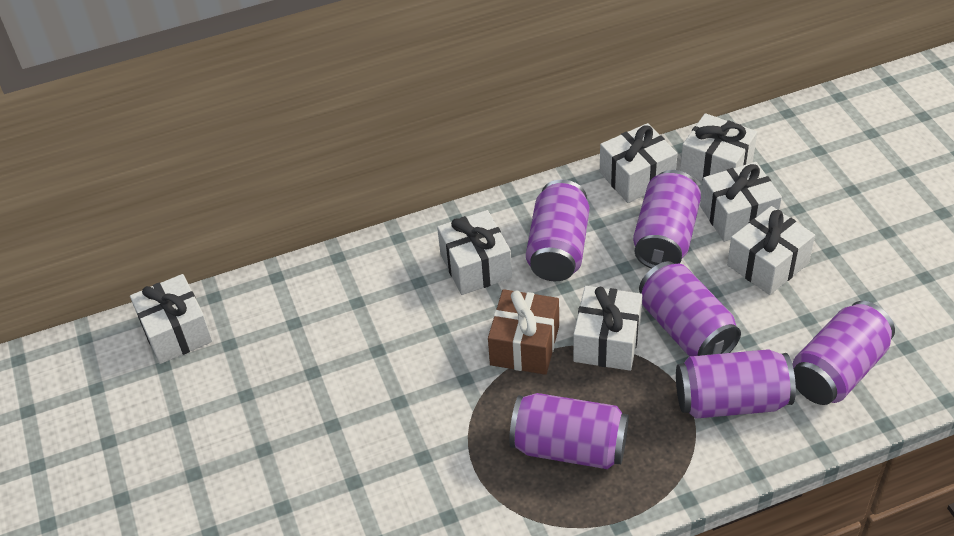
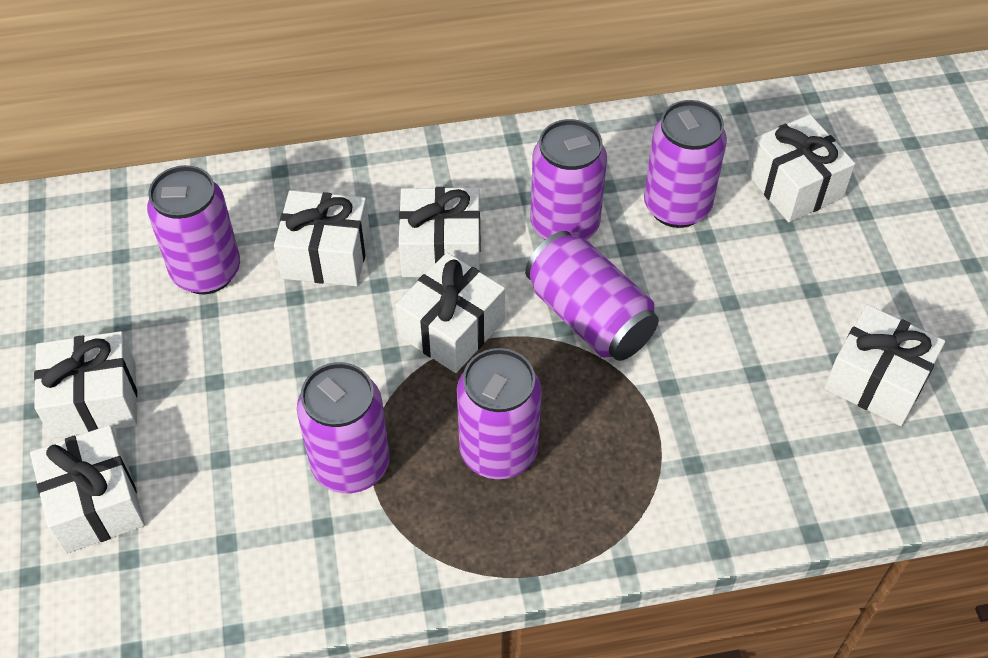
brown gift: [488,289,559,375] = 1 -> none = 0

